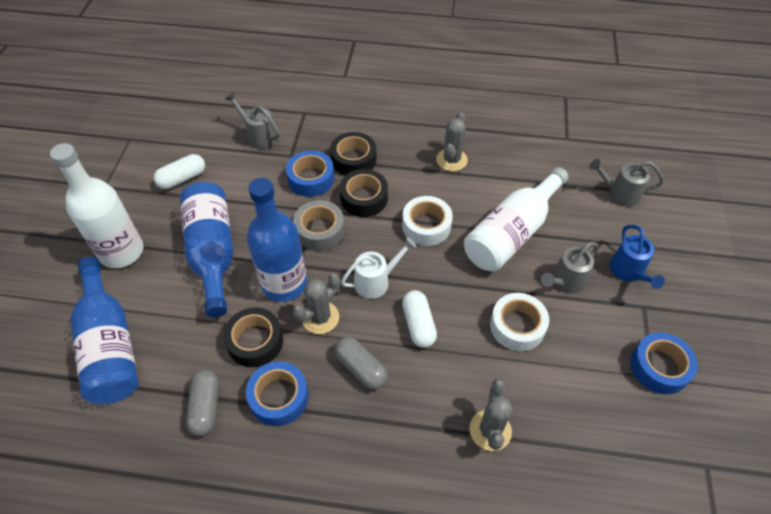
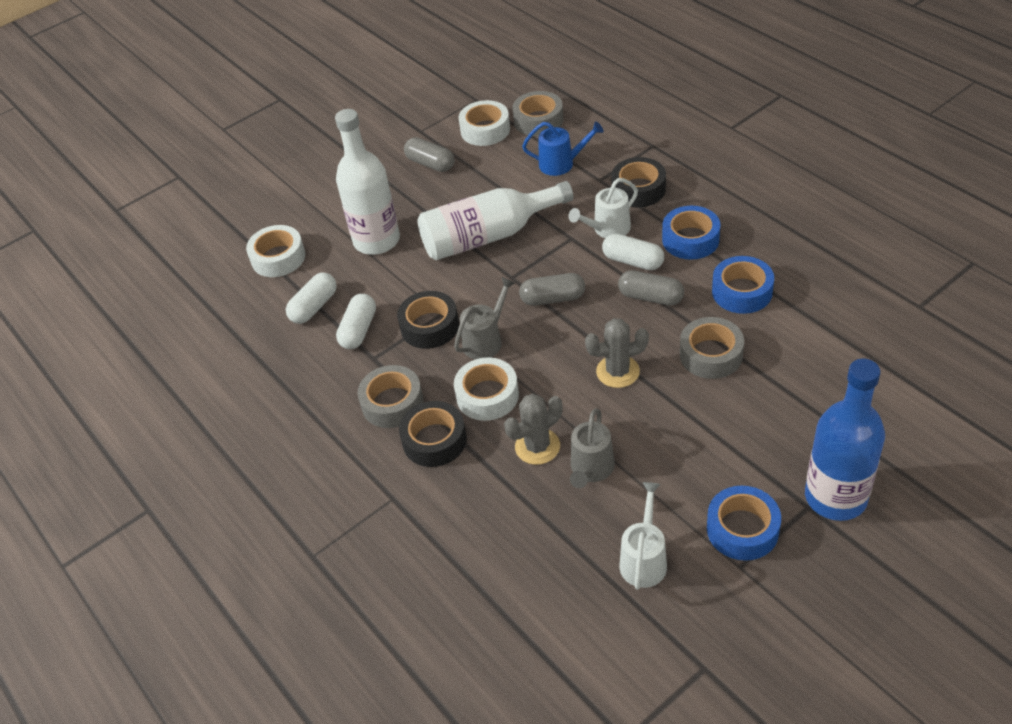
blue bottle: [70,257,139,404] [180,182,233,317] [247,178,307,302] = 3 -> [805,359,885,521] = 1
grey cactus: [293,273,340,334] [436,112,468,171] [469,379,513,451] = 3 -> [504,394,562,465] [585,318,649,388] = 2
grey capsule: [186,369,219,436] [334,337,388,390] = 2 -> [404,137,454,172] [519,273,585,306] [618,270,684,306] = 3
grey tape: [293,200,345,251] = 1 -> [358,365,424,428] [512,91,564,136] [680,317,744,379] = 3
grey watering can: [225,92,280,149] [541,242,598,294] [589,159,664,207] = 3 -> [454,277,515,359] [570,408,615,488] = 2
white capsule: [153,154,205,189] [402,290,437,348] = 2 -> [286,272,337,324] [336,294,376,349] [602,233,664,270] = 3
white tape: [402,196,453,246] [490,293,549,351] = 2 -> [246,225,305,277] [454,357,519,421] [459,100,510,146] = 3
white watering can: [341,237,416,299] = 1 -> [569,178,638,238] [619,482,667,590] = 2

